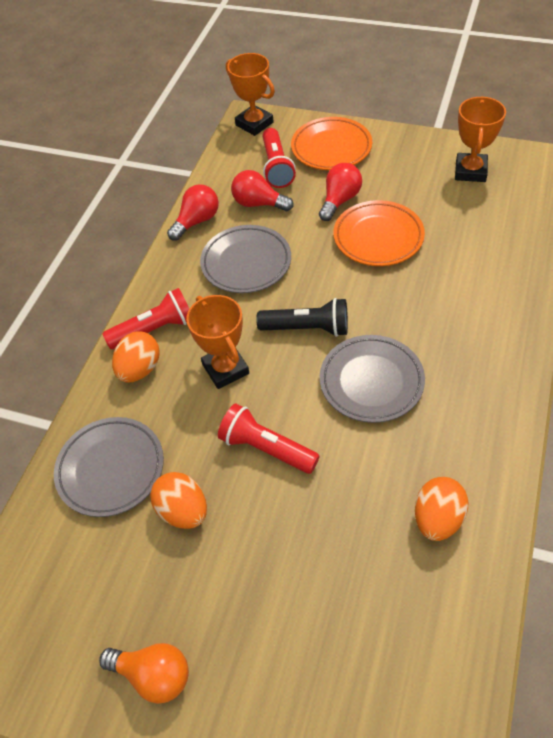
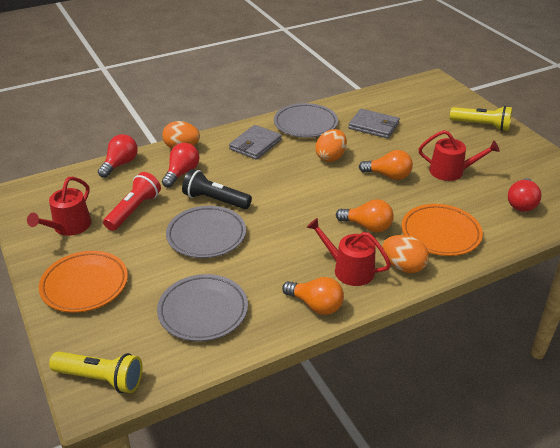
grey wallet: none = 0 -> [229,125,282,160] [348,109,400,138] = 2
orange light bulb: [99,643,189,704] = 1 -> [282,277,344,315] [336,199,394,232] [359,150,413,180] = 3
orange trophy: [186,295,249,389] [226,53,275,136] [455,96,506,182] = 3 -> none = 0
red flashlight: [102,288,189,349] [218,404,320,474] [262,128,296,188] = 3 -> [103,172,161,231] = 1
red watering can: none = 0 -> [27,177,91,236] [307,218,391,286] [419,130,500,181] = 3
yellow flashlight: none = 0 -> [49,351,143,393] [450,106,512,131] = 2

